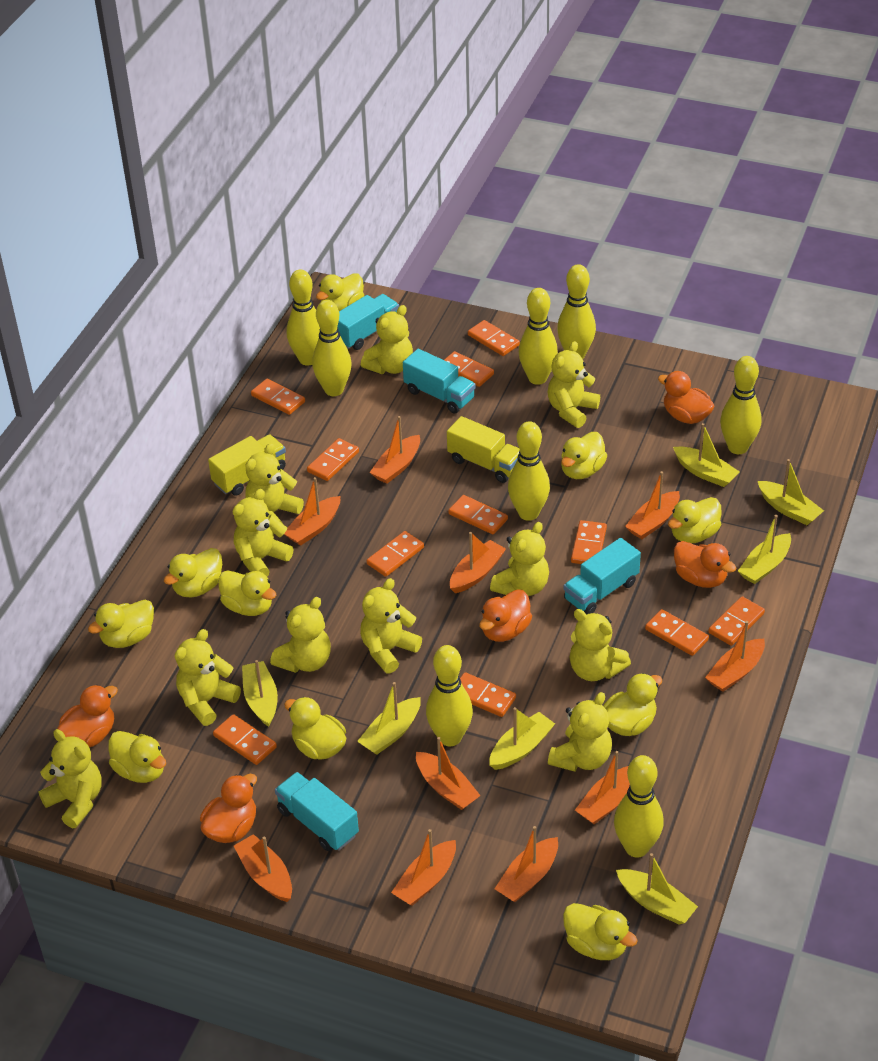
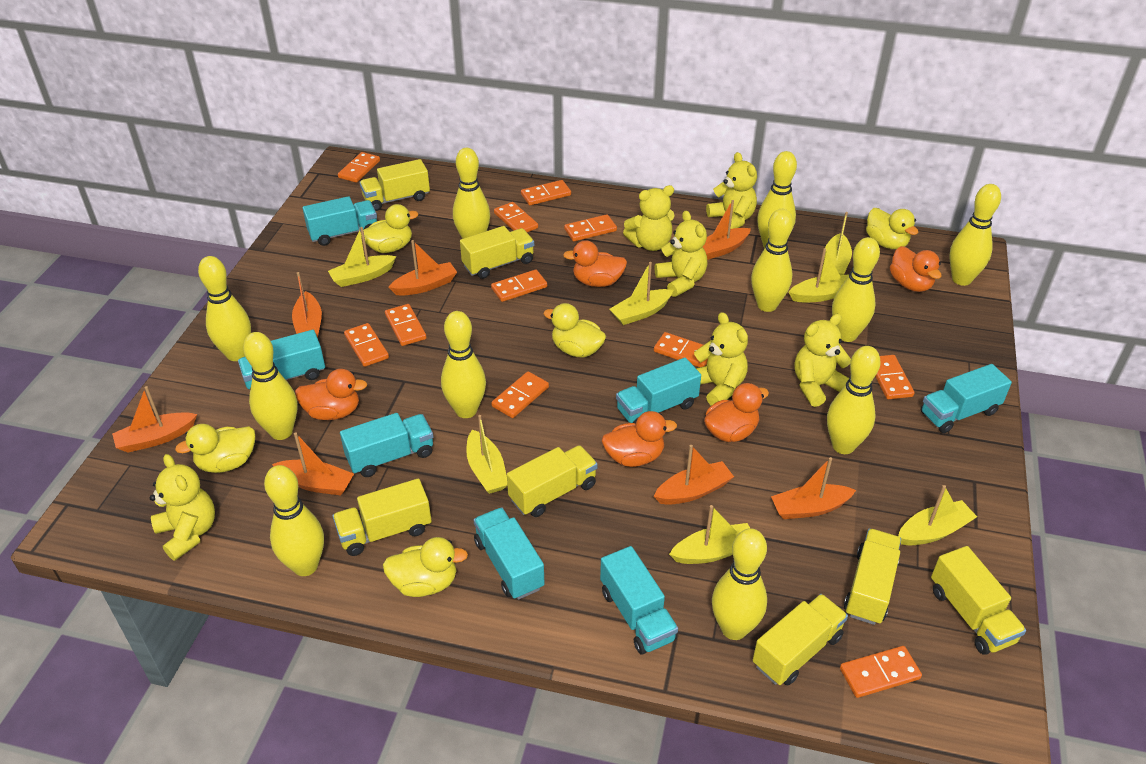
orange boat: [234,834,292,902] [284,477,340,546] [369,416,420,484] [391,829,456,906] [416,737,481,810] [450,532,506,593] [495,826,558,902] [575,751,630,824] [625,471,680,539] [705,621,765,692] = 10 -> [112,386,197,453] [272,432,354,496] [292,272,322,338] [389,240,457,296] [653,445,734,505] [703,200,751,260] [771,457,856,519] = 7
turquoise truck: [275,772,359,851] [337,294,399,350] [403,349,476,414] [563,538,641,615] = 4 -> [238,330,325,389] [302,196,377,246] [340,413,433,477] [474,507,545,600] [600,546,678,654] [616,358,701,423] [921,364,1012,433] = 7
yellow bowling pin: [287,269,320,366] [312,300,351,396] [426,645,473,746] [508,421,550,521] [519,288,558,385] [557,264,596,359] [614,755,664,857] [720,356,762,454] = 8 -> [198,256,251,361] [243,332,298,440] [264,465,324,576] [441,311,486,418] [453,148,490,239] [712,528,767,640] [751,209,793,312] [757,151,797,248] [827,346,881,454] [832,237,880,342] [949,184,1001,286] = 11
yellow duck: [88,600,154,648] [108,731,166,783] [164,548,222,597] [218,570,276,616] [284,697,346,760] [316,273,364,311] [561,432,607,479] [563,903,638,960] [603,673,662,736] [668,497,722,543] = 10 -> [175,424,255,473] [360,204,418,253] [383,537,468,597] [543,303,606,358] [866,208,919,249] = 5
yellow teddy bear: [38,729,102,828] [175,629,241,726] [233,489,294,576] [245,443,304,524] [270,597,331,673] [360,578,422,674] [361,305,413,374] [490,522,549,596] [547,341,600,428] [548,692,612,772] [570,609,631,681] = 11 -> [150,454,215,561] [623,185,674,251] [655,211,708,297] [694,312,748,406] [706,152,757,229] [794,314,851,407] = 6
yellow truck: [208,435,286,496] [447,416,520,483] = 2 -> [332,479,432,556] [360,159,430,211] [460,226,534,279] [507,445,598,517] [753,594,848,686] [844,528,901,625] [931,546,1026,655] = 7

